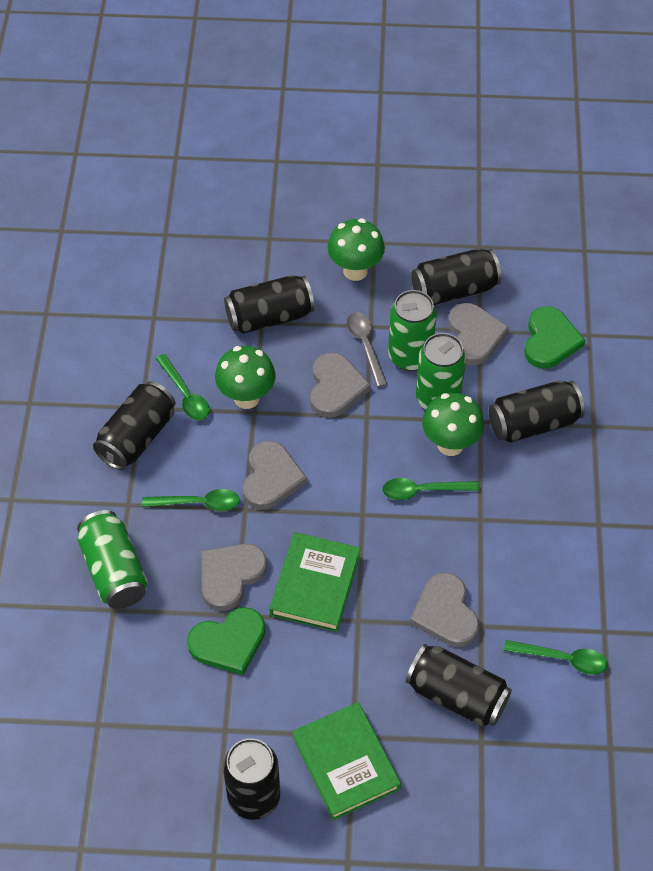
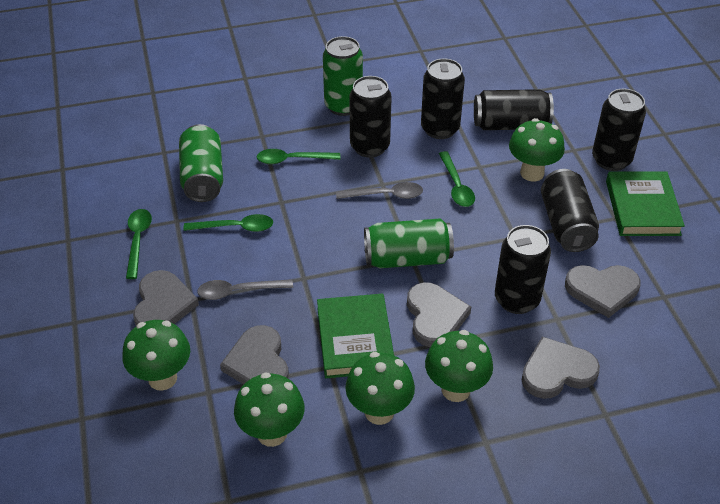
green heart: [187,607,265,675] [524,306,585,369] = 2 -> none = 0
green mushroom: [215,346,275,409] [327,218,385,281] [422,393,484,456] = 3 -> [122,320,190,391] [234,372,304,447] [345,352,415,425] [425,330,493,402] [509,118,565,182] = 5
grey spoon: [347,312,387,387] = 1 -> [197,279,293,300] [336,182,423,199] = 2

